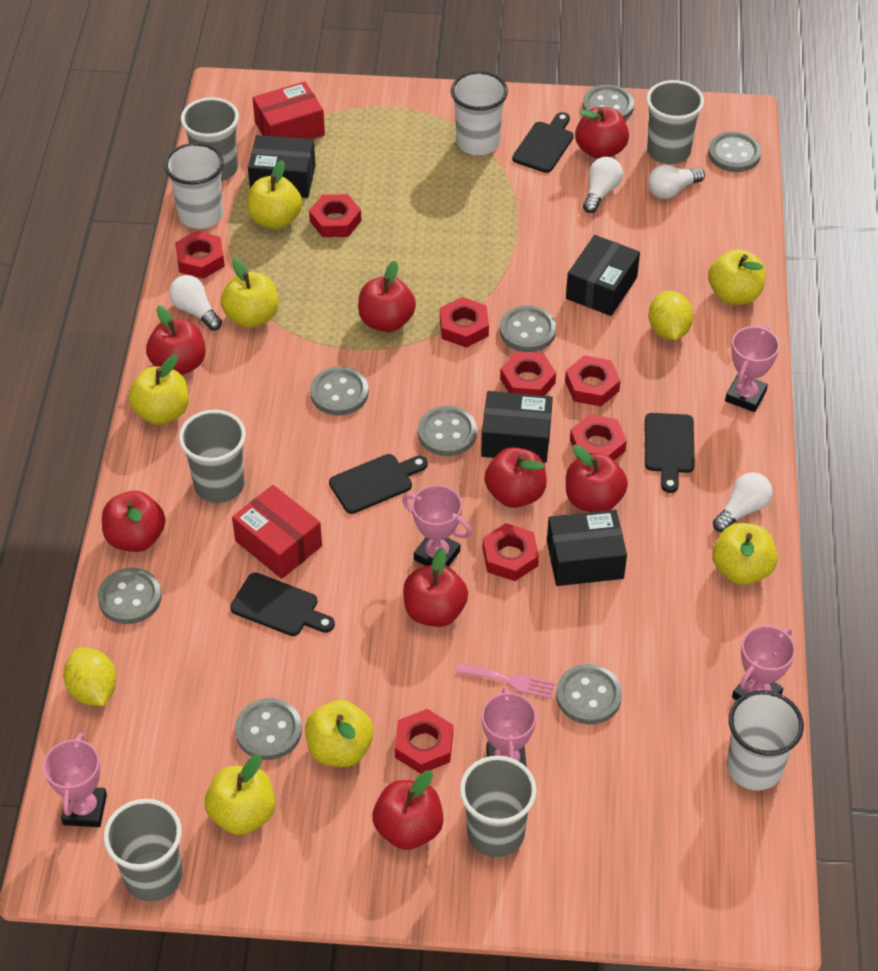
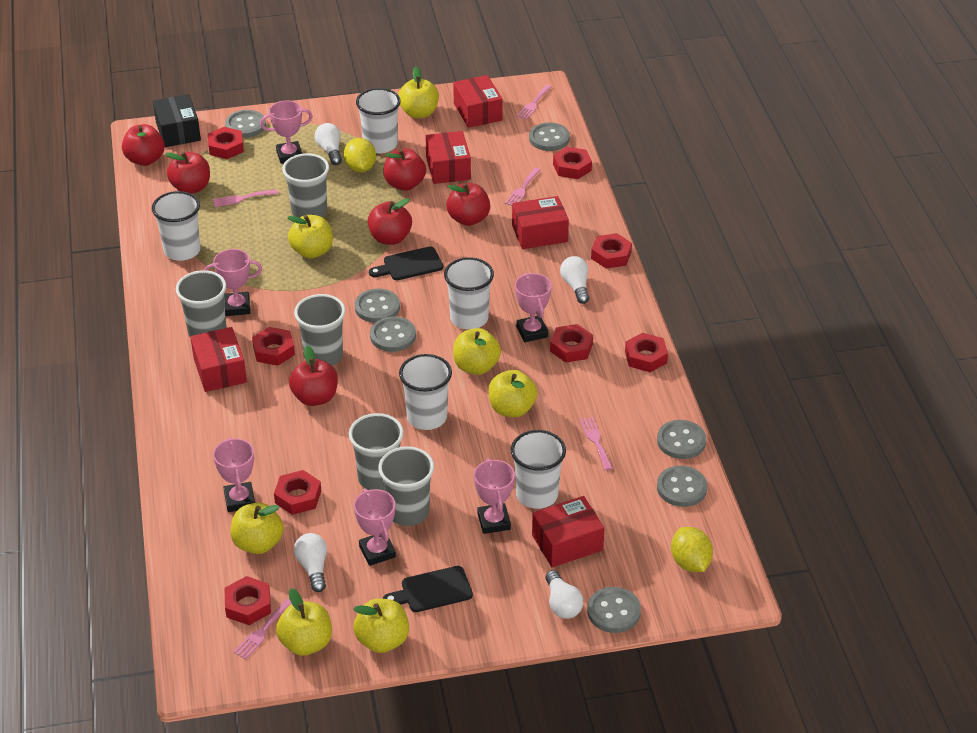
black box: [248,135,316,198] [481,391,553,463] [547,510,627,586] [566,235,640,316] = 4 -> [153,94,201,147] = 1
black cutting board: [230,573,335,636] [329,454,428,514] [512,112,574,173] [645,413,695,493] = 4 -> [369,247,443,280] [383,566,473,612] = 2
grey button: [97,568,162,624] [235,698,302,760] [310,367,369,415] [418,406,477,456] [500,305,556,352] [556,664,622,724] [583,85,634,120] [708,132,761,172] = 8 -> [225,110,266,138] [355,288,400,323] [370,316,416,352] [529,123,570,151] [587,587,641,633] [657,420,706,459] [657,466,707,507] = 7
pink fork: [456,663,556,699] = 1 -> [213,189,278,207] [233,599,292,659] [505,168,540,206] [517,85,552,119] [580,417,613,471] = 5
pink trophy: [43,733,107,827] [402,485,472,567] [482,686,536,766] [725,326,780,412] [732,625,796,701] = 5 -> [204,249,262,316] [213,437,255,512] [260,100,313,164] [354,489,396,566] [474,458,515,534] [515,273,552,342] = 6
red apple: [102,491,165,552] [146,306,206,375] [358,261,416,332] [373,770,443,850] [403,548,468,627] [484,447,547,508] [566,445,628,512] [575,107,629,159] = 8 -> [122,124,165,166] [165,152,210,194] [289,345,338,406] [368,198,412,245] [383,148,426,191] [446,183,490,226] = 6
red box: [232,485,322,579] [253,81,325,139] = 2 -> [190,327,247,392] [425,131,471,184] [453,75,503,128] [512,196,569,249] [532,496,605,568] = 5
white cup: [164,143,224,229] [451,71,508,155] [727,690,804,790] = 3 -> [152,191,200,261] [356,88,401,153] [399,354,452,430] [444,257,494,329] [511,430,566,509] = 5

